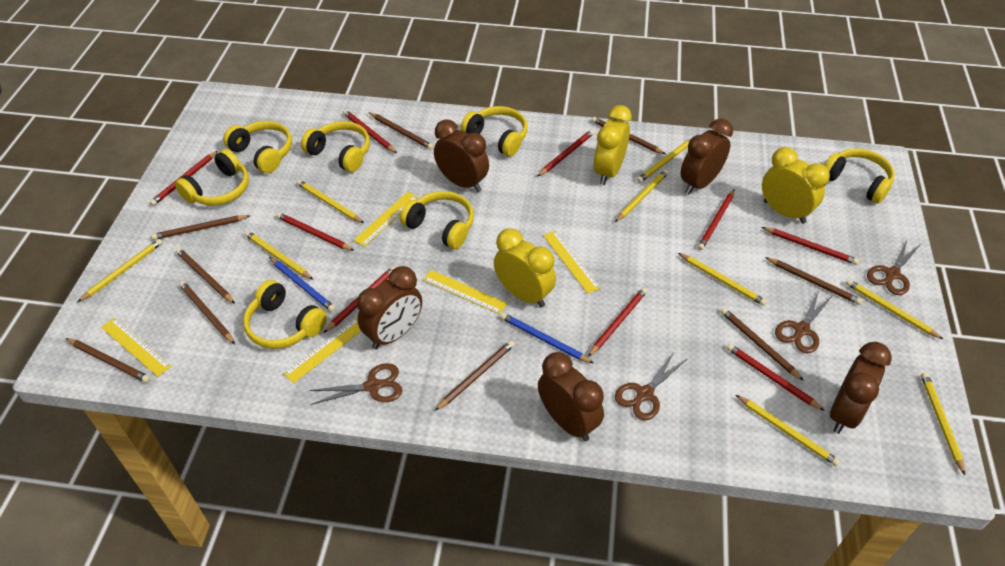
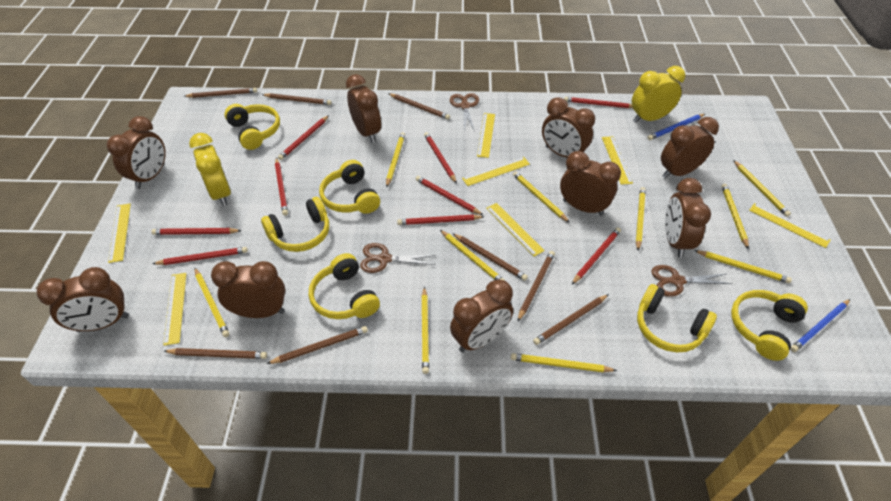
brown clock: [357,266,422,349] [434,120,489,192] [538,352,604,441] [680,119,733,194] [830,342,892,434] = 5 -> [37,267,129,332] [107,116,166,189] [211,261,285,318] [346,74,381,143] [450,279,513,352] [542,97,595,157] [560,151,621,216] [661,117,719,179] [665,178,711,258] = 9
brown pencil: [66,338,150,383] [151,215,250,240] [176,248,235,304] [179,281,235,344] [368,112,434,150] [435,340,515,411] [592,117,666,154] [720,308,804,381] [765,257,863,305] = 9 -> [164,348,267,359] [184,88,257,98] [262,93,332,105] [267,326,368,364] [388,93,450,120] [452,233,528,281] [518,251,555,321] [533,294,609,345] = 8
brown scissors: [309,363,403,405] [615,351,687,420] [775,290,833,354] [867,240,921,295] = 4 -> [360,243,436,273] [450,93,479,131] [651,265,732,297] = 3
yellow clock: [494,229,556,307] [593,105,632,185] [762,147,830,224] = 3 -> [189,133,231,206] [632,66,686,123] = 2
yellow headphones: [175,149,249,206] [223,121,292,173] [243,280,327,349] [301,121,370,172] [400,191,474,249] [461,106,528,157] [824,148,895,204] = 7 -> [224,104,280,150] [261,197,329,252] [309,253,380,319] [319,160,380,214] [637,284,717,352] [731,290,808,361] = 6
yellow pencil: [78,239,163,302] [245,231,313,280] [297,180,364,223] [615,170,668,222] [637,139,691,183] [678,253,767,306] [736,395,840,466] [846,279,944,340] [921,372,965,475] = 9 -> [194,268,230,337] [386,132,405,187] [421,286,429,374] [440,230,505,281] [511,353,617,372] [513,171,570,223] [636,187,646,251] [694,250,792,283] [721,184,749,249] [733,160,791,217] = 10
yellow ruler: [101,318,171,377] [283,317,361,383] [353,192,418,247] [423,270,508,314] [543,230,601,294] = 5 -> [108,204,131,263] [163,273,186,346] [462,157,530,186] [477,113,495,158] [486,203,545,257] [602,136,633,185] [749,203,830,248] = 7

